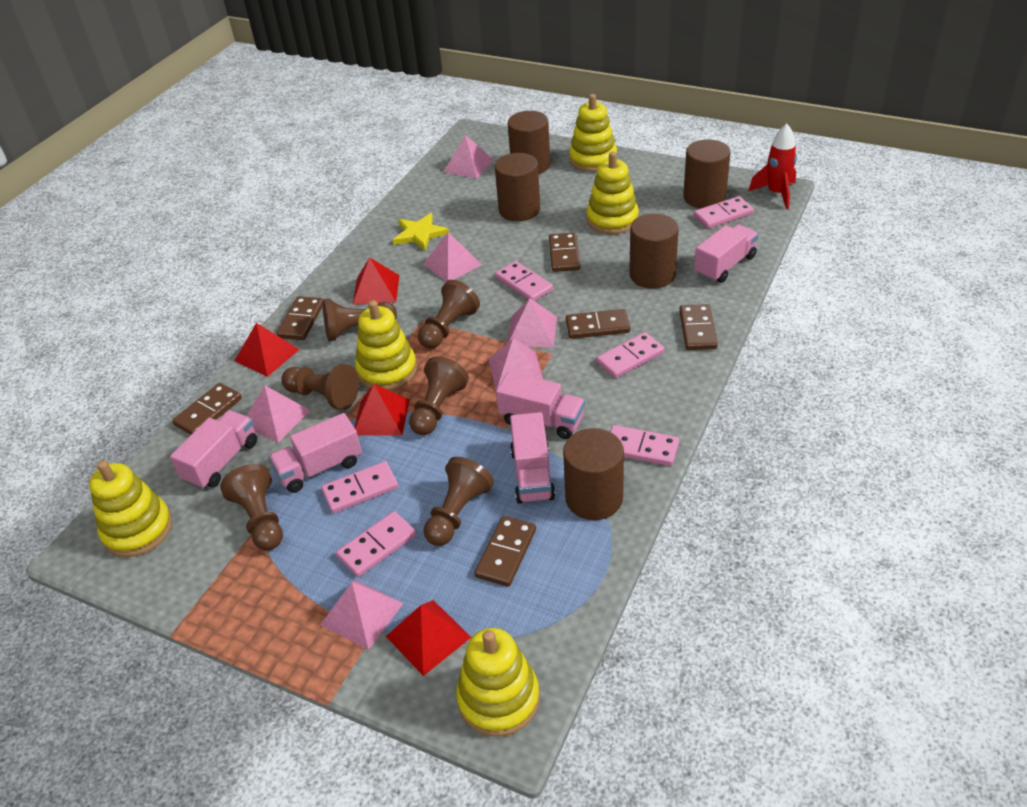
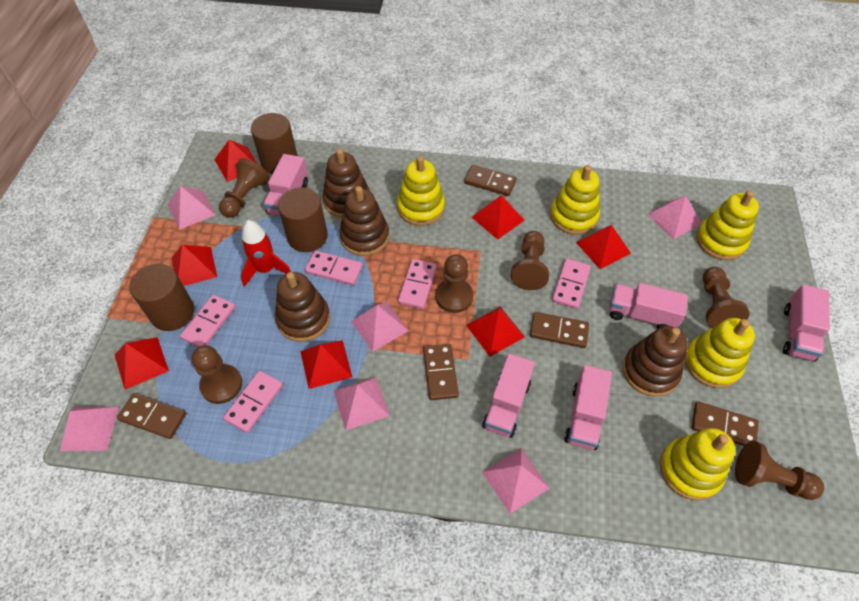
brown cylinder: [495,153,540,222] [508,111,550,174] [563,428,624,520] [629,213,679,289] [683,139,731,208] = 5 -> [129,264,194,331] [251,113,298,174] [278,187,328,252] = 3
brown domino: [172,383,242,435] [276,296,323,340] [474,516,536,587] [549,232,580,272] [566,309,630,339] [679,304,718,350] = 6 -> [117,393,186,439] [423,344,459,400] [464,165,517,196] [530,312,589,348] [691,402,759,446] = 5
brown stacking toy: none = 0 -> [275,272,330,342] [323,149,370,218] [339,186,389,256] [623,326,688,397] = 4
pink domino: [321,461,398,514] [336,511,416,577] [495,261,553,301] [596,332,664,378] [610,425,679,466] [694,196,754,229] = 6 -> [180,295,236,347] [223,371,283,433] [305,251,363,285] [398,259,437,309] [552,258,591,309] = 5
red pyramid: [235,323,300,377] [353,257,399,305] [354,384,409,436] [386,600,471,676] = 4 -> [115,337,169,390] [171,245,217,286] [214,140,258,182] [300,340,352,389] [466,306,525,357] [472,195,524,240] [576,225,631,269] = 7
yellow star: [393,213,449,250] = 1 -> none = 0

